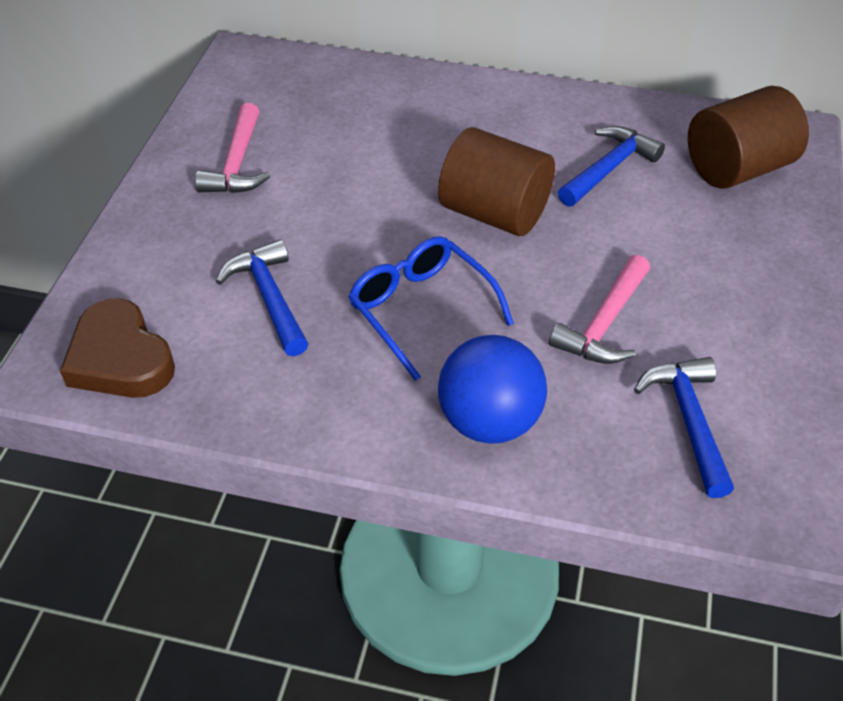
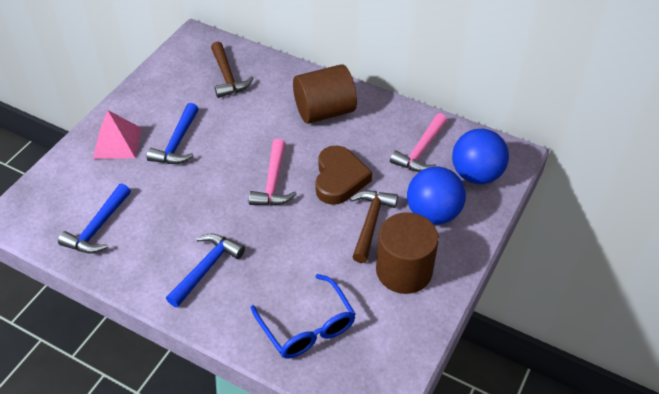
blue ball: [438,335,547,444] = 1 -> [407,166,466,225] [452,128,509,184] = 2
brown hammer: none = 0 -> [211,42,254,98] [350,191,398,263] = 2
pink pyramid: none = 0 -> [93,110,141,159] = 1

